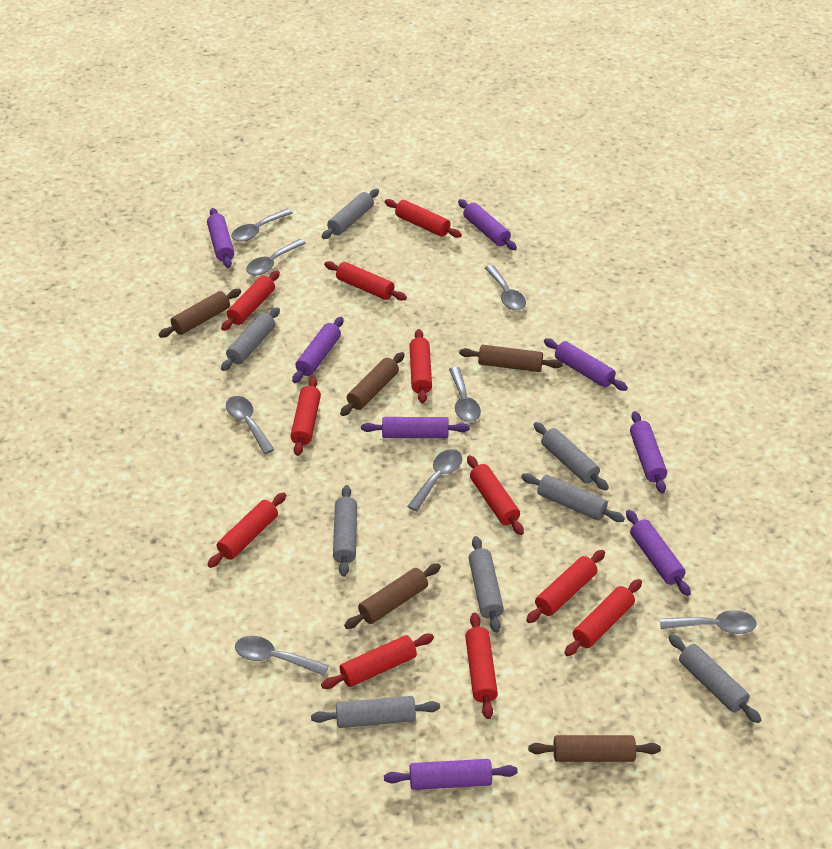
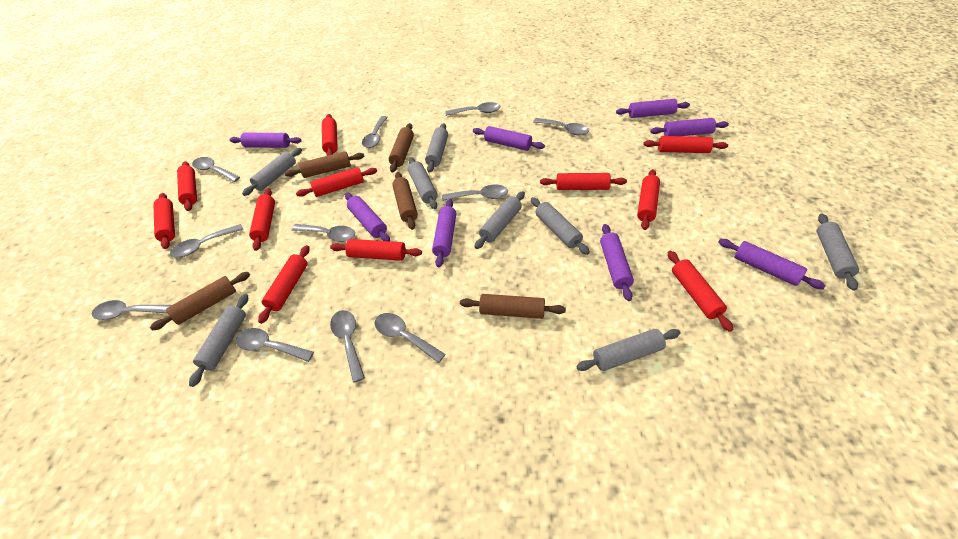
grey spoon: [226,396,275,454] [231,209,293,242] [235,636,329,676] [246,239,306,275] [407,449,462,511] [449,367,481,422] [485,265,526,311] [660,610,757,634] = 8 -> [92,300,171,320] [170,224,243,257] [192,157,240,182] [236,328,314,362] [292,224,355,242] [330,310,365,383] [362,116,388,148] [374,313,446,363] [442,185,508,201] [445,102,500,116] [533,118,589,135] = 11

